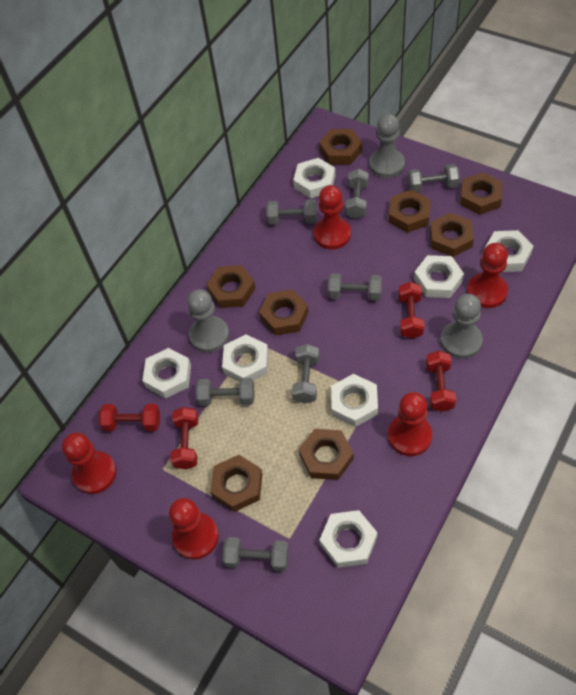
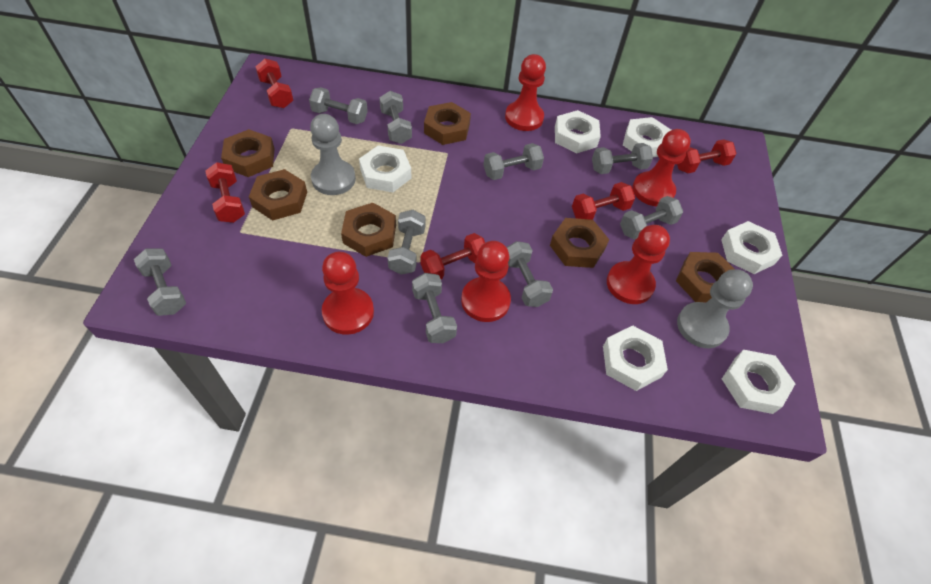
brown nut: [206,265,255,308] [210,455,262,512] [259,289,309,335] [299,429,354,480] [319,129,362,165] [388,190,431,233] [430,213,474,257] [460,172,503,215] = 8 -> [221,129,275,177] [249,169,307,221] [341,203,396,257] [424,102,471,145] [550,218,609,268] [676,252,734,303] = 6
grey dumbbell: [196,378,255,406] [223,537,289,572] [266,199,317,225] [292,344,319,403] [328,273,382,301] [345,169,369,219] [408,164,460,192] = 7 -> [134,248,186,316] [309,87,368,124] [379,91,412,144] [388,210,426,275] [412,273,457,343] [483,143,544,180] [507,241,553,307] [592,143,653,174] [620,196,683,240] = 9
grey pawn: [187,289,229,353] [369,114,405,178] [440,294,483,359] = 3 -> [310,114,356,195] [677,269,753,348] = 2
red dumbbell: [99,404,160,431] [170,407,198,469] [399,282,424,339] [426,351,456,412] = 4 -> [205,162,245,223] [255,59,293,108] [421,233,485,279] [572,182,635,220] [677,139,736,173] = 5
white nut: [142,348,191,399] [222,334,269,382] [293,158,335,199] [320,510,377,568] [331,374,378,427] [414,255,464,298] [484,230,533,272] = 7 -> [359,145,411,192] [555,110,601,154] [603,326,668,391] [623,117,671,157] [721,221,782,274] [722,350,795,414] = 6

